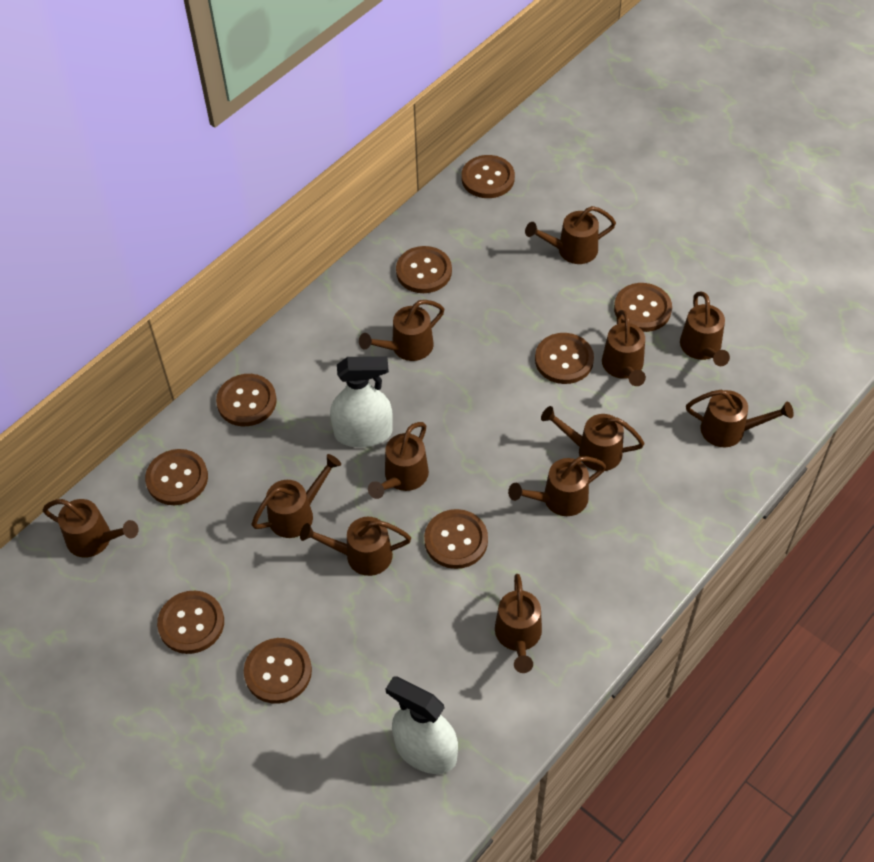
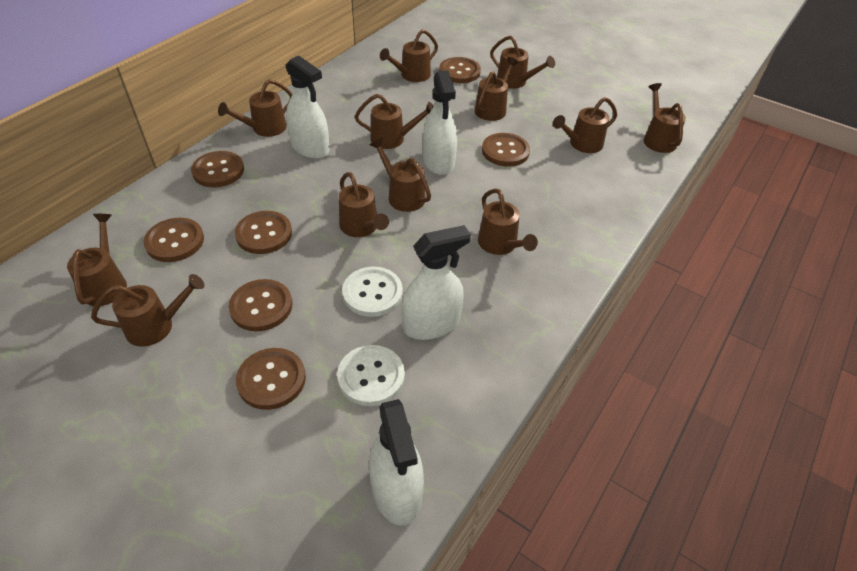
brown button: [145,449,208,505] [157,591,224,654] [216,374,277,426] [244,638,312,704] [396,246,452,293] [424,509,488,569] [462,155,515,198] [535,333,594,384] [614,283,672,332] = 9 -> [143,218,204,262] [191,151,244,187] [228,279,292,331] [235,211,292,254] [236,348,306,410] [439,57,481,83] [482,133,530,167] = 7
white button: none = 0 -> [337,345,405,406] [342,267,403,317] = 2
white spray bottle: [330,356,393,447] [386,676,458,774] = 2 -> [286,56,330,159] [369,399,424,526] [402,225,471,340] [423,70,457,175] = 4

